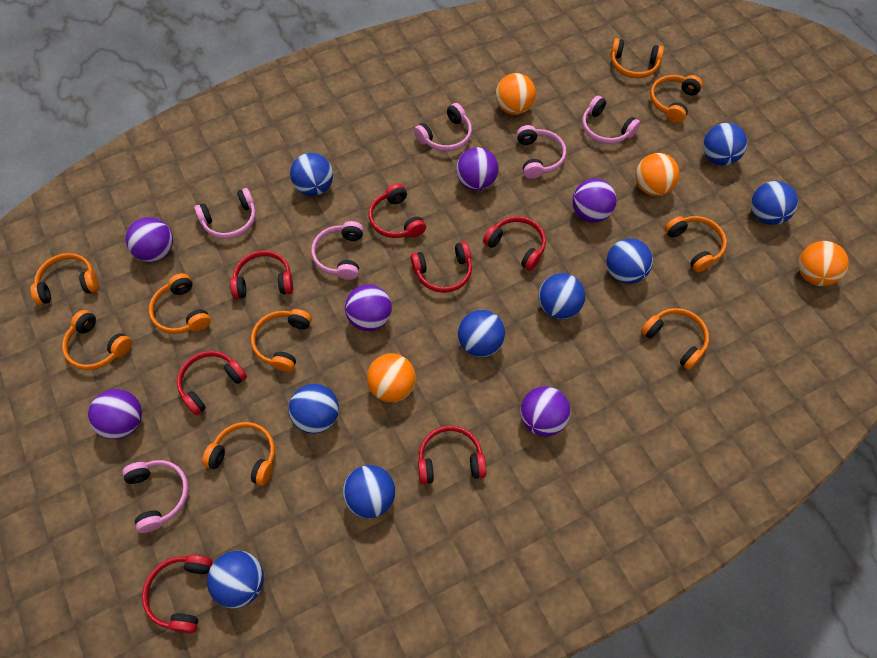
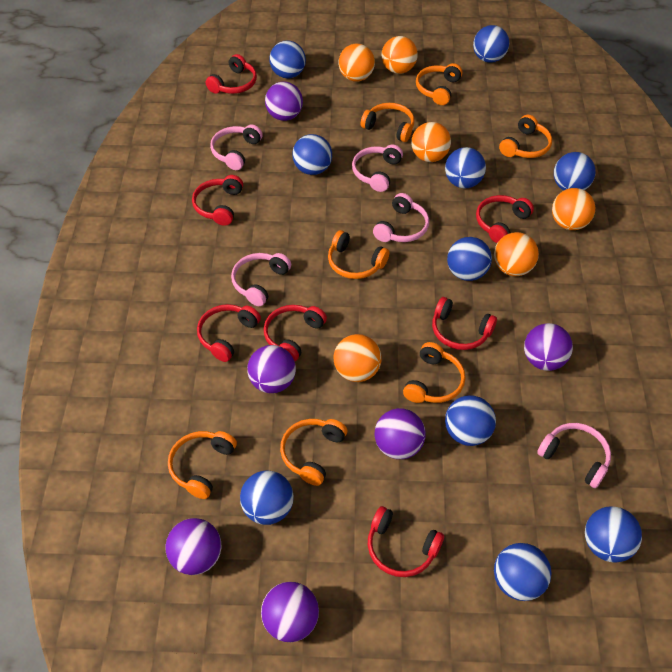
blue ball: [207,551,264,608] [288,384,339,434] [290,153,333,196] [343,465,395,518] [458,310,505,357] [538,273,585,319] [606,239,653,284] [703,123,747,166] [751,181,798,225] = 9 -> [240,470,294,525] [269,40,306,78] [292,134,332,175] [445,147,486,188] [445,395,496,446] [447,237,492,281] [473,25,509,63] [494,543,551,601] [554,152,596,190] [585,506,642,562] = 10
orange ball: [367,353,416,402] [496,73,536,115] [636,153,680,196] [798,241,849,286] = 4 -> [334,334,382,382] [339,44,375,82] [382,36,418,74] [411,122,451,162] [494,232,539,276] [552,188,595,230] = 6
orange headphones: [31,253,99,305] [62,310,132,370] [149,273,211,334] [202,422,275,486] [251,309,312,372] [610,38,664,78] [641,308,709,370] [650,75,703,123] [665,216,727,272] = 9 -> [168,431,237,499] [280,419,347,486] [328,230,389,279] [361,103,414,142] [403,342,465,403] [416,63,462,105] [499,115,552,158] = 7
pink headphones: [122,460,189,533] [194,188,256,239] [311,221,363,280] [414,103,472,151] [517,125,566,179] [582,96,641,144] = 6 -> [210,124,263,170] [231,253,291,306] [352,144,403,192] [373,193,429,242] [537,423,611,488] = 5

